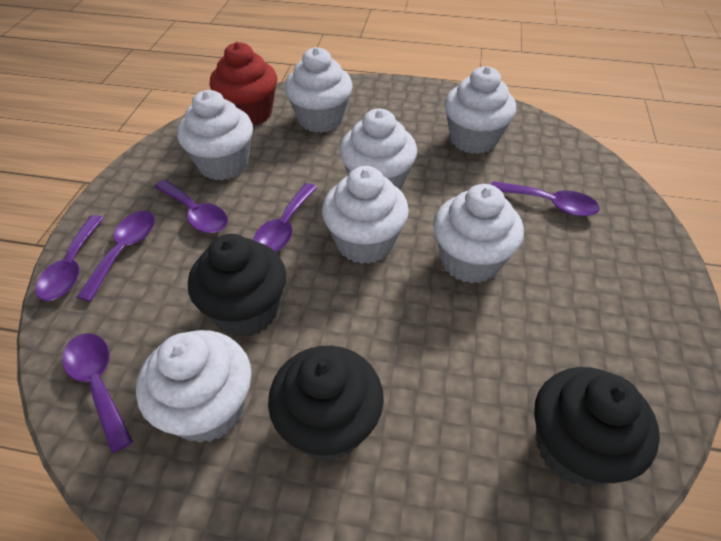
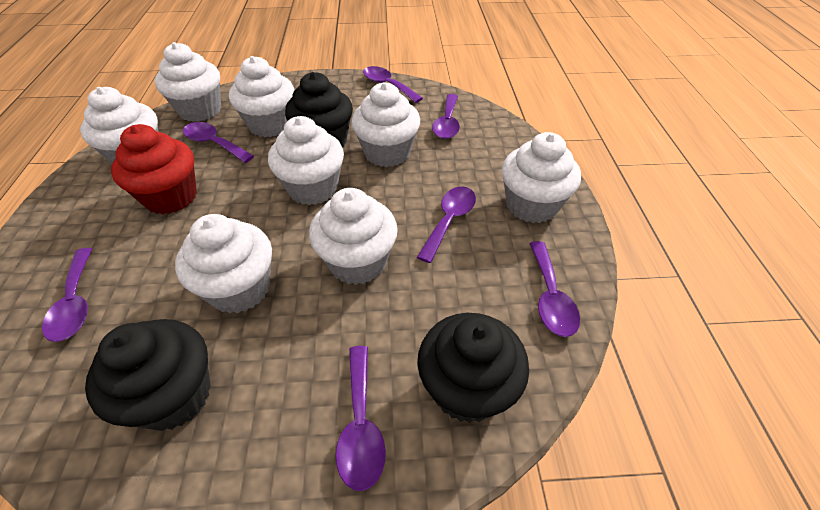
purple spoon: [35,215,104,301] [62,333,133,453] [77,211,155,302] [154,180,228,233] [253,183,318,252] [491,181,600,217] = 6 -> [42,248,92,342] [183,122,254,163] [336,346,386,491] [363,66,423,103] [417,186,476,263] [432,94,460,139] [529,241,580,337] = 7
white cupcake: [136,330,252,443] [177,90,253,180] [284,47,353,133] [322,166,409,264] [339,109,417,190] [433,184,524,284] [444,66,516,154] = 7 -> [80,87,159,164] [155,42,221,122] [175,214,272,314] [229,56,294,137] [268,116,344,205] [309,188,398,285] [351,82,420,167] [502,132,581,223] = 8

